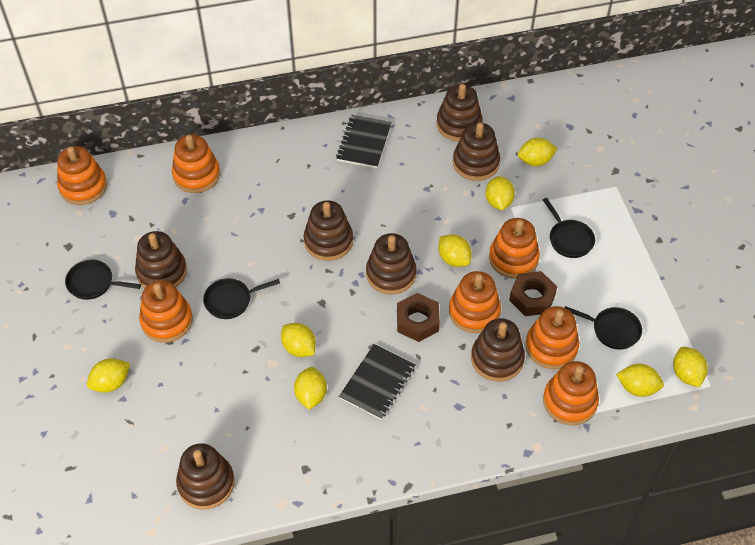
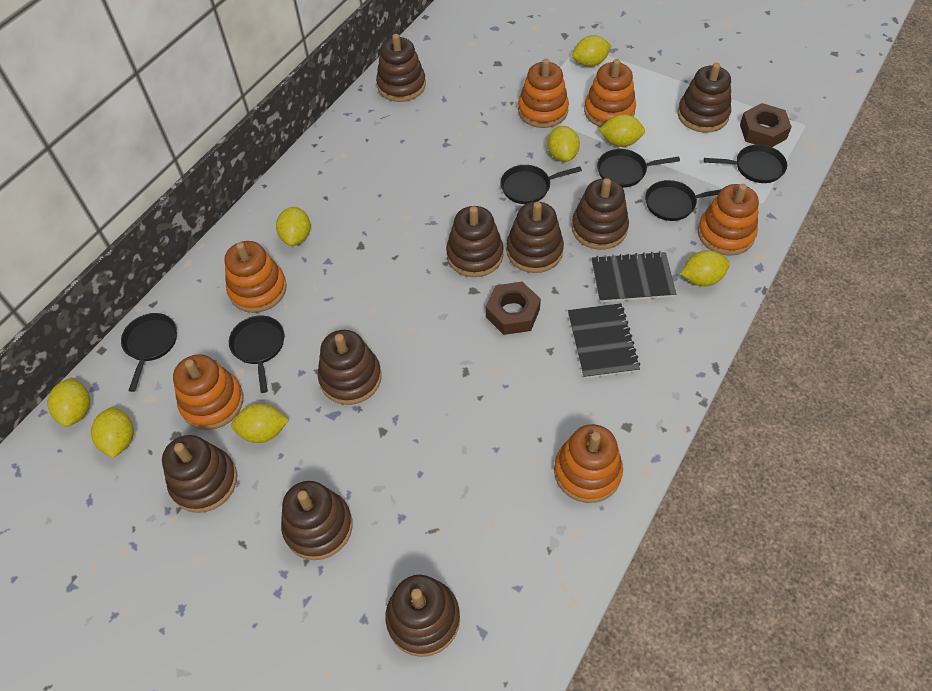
black pan: [65,260,141,300] [203,278,280,319] [543,198,595,258] [565,306,642,350] = 4 -> [121,313,177,392] [229,315,284,393] [501,165,582,204] [597,149,680,188] [645,180,722,221] [704,144,787,183] = 6
brown stacking toy: [135,231,187,288] [176,443,235,510] [304,200,353,261] [366,233,417,295] [436,84,483,142] [453,123,500,181] [471,318,525,382] = 7 -> [162,435,237,513] [281,481,353,560] [318,330,382,405] [376,34,426,102] [385,575,460,657] [446,206,504,277] [506,202,564,273] [571,178,629,250] [677,62,731,133] = 9
orange stacking toy: [57,146,107,205] [139,280,193,343] [172,135,220,193] [449,271,501,333] [489,218,540,279] [525,306,579,369] [543,361,599,425] = 7 -> [173,354,244,430] [224,241,287,313] [518,59,569,128] [554,424,623,503] [584,59,636,127] [698,184,759,256] = 6

